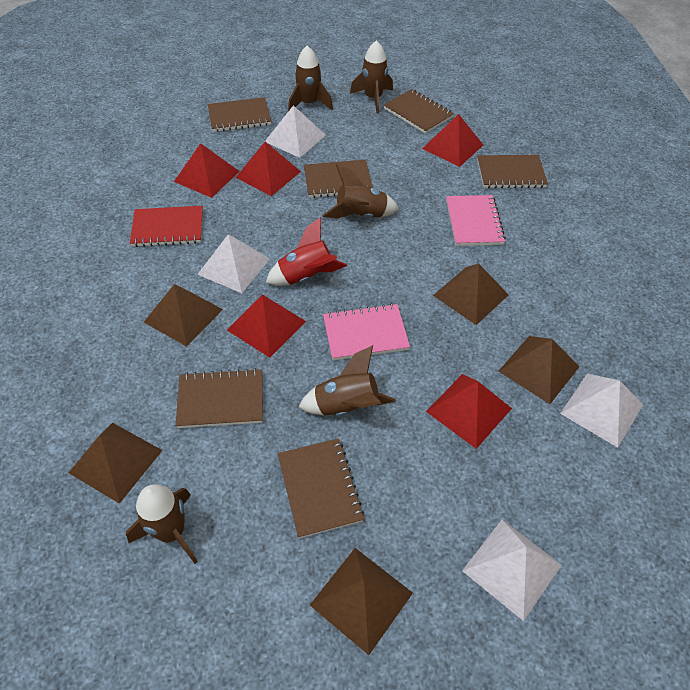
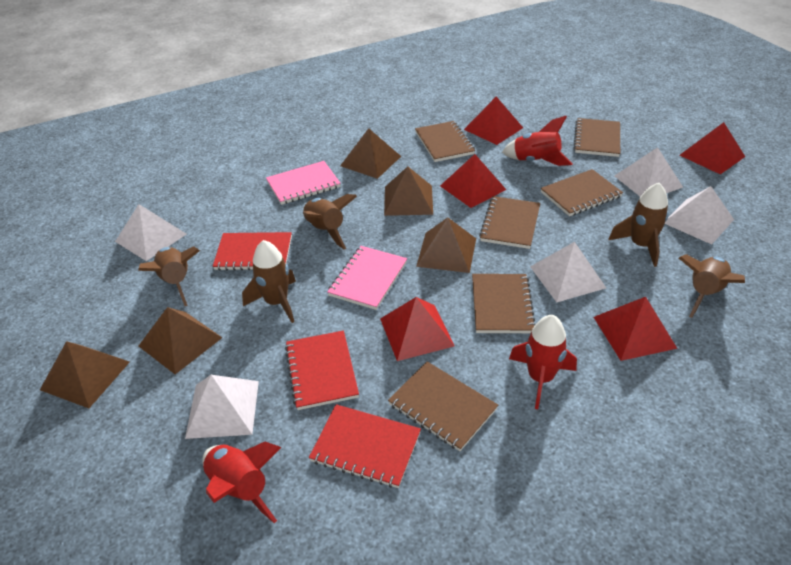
red notebook: [130,206,203,247] = 1 -> [213,232,292,271] [285,331,359,410] [309,404,421,488] = 3
red rocket: [266,217,347,286] = 1 -> [202,442,281,523] [502,116,573,166] [509,315,577,409] = 3
white pyramid: [197,234,270,293] [265,105,326,158] [462,520,562,621] [560,374,643,448] = 4 -> [115,204,187,261] [185,375,259,439] [530,242,606,302] [615,147,683,196] [665,186,734,244] = 5

